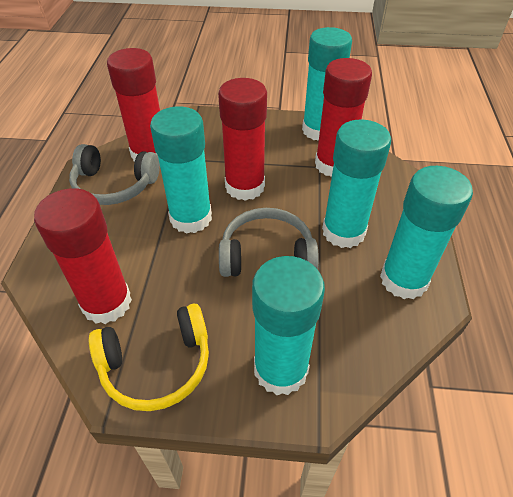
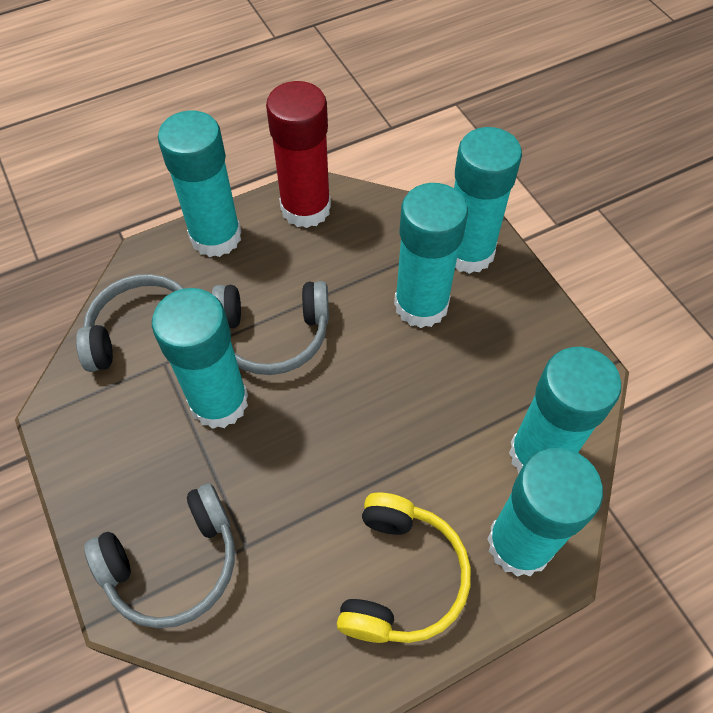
grey headphones: [69,144,160,205] [219,208,319,277] = 2 -> [76,274,185,372] [84,483,235,628] [211,281,329,375] = 3
red glue stick: [34,188,132,324] [107,48,160,162] [218,78,267,201] [315,58,372,177] = 4 -> [266,81,331,228] = 1
turquoise glue stick: [150,107,212,234] [252,256,325,395] [302,27,352,141] [322,120,391,248] [380,166,473,299] = 5 -> [152,288,248,429] [158,111,241,257] [394,183,468,328] [454,127,522,274] [487,448,603,577] [509,347,621,474] = 6

